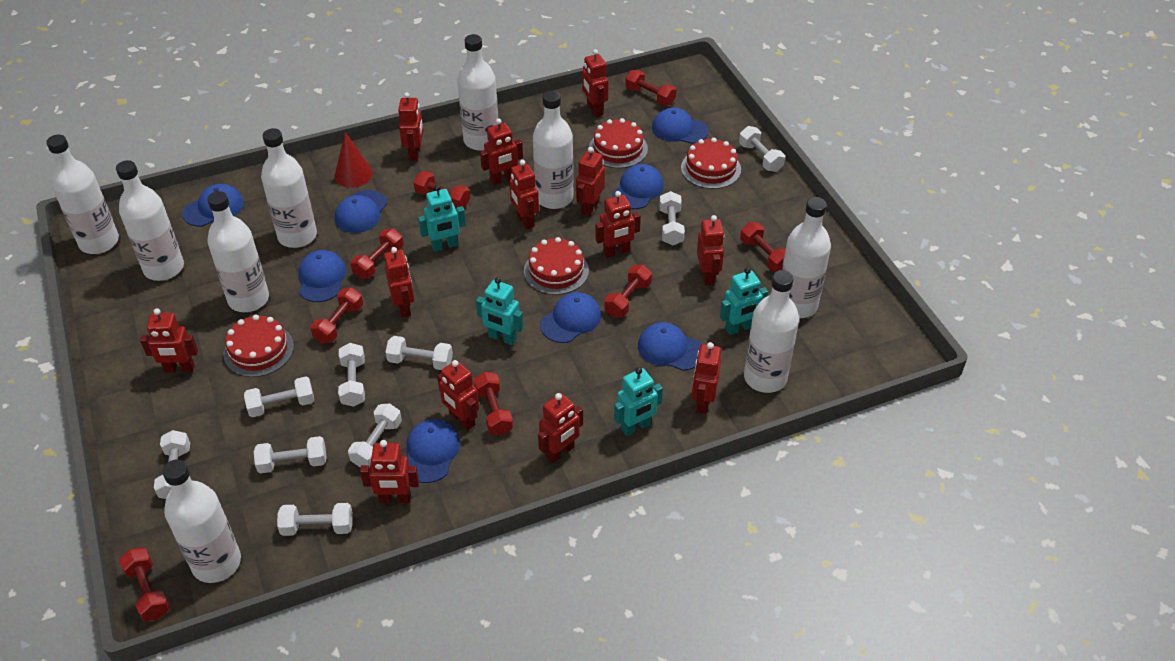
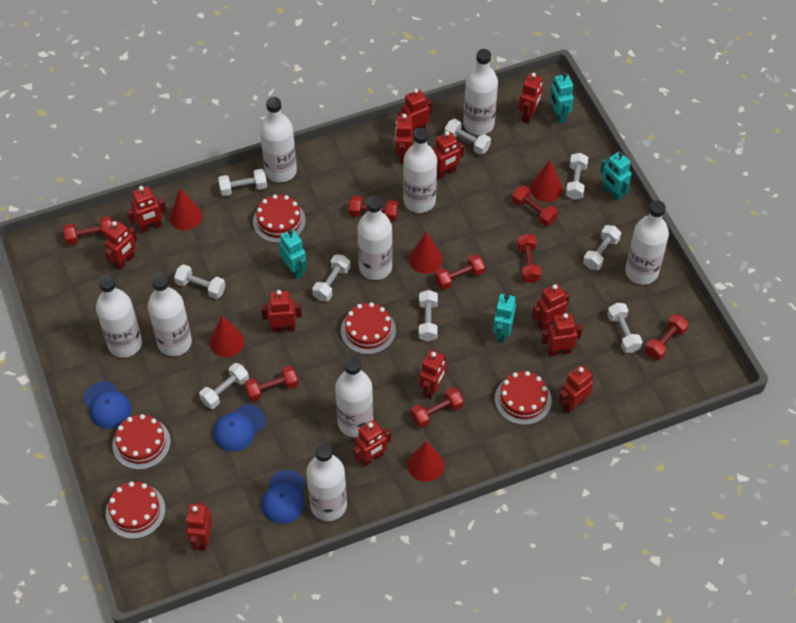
blue cap: [182,184,244,227] [298,250,346,302] [335,190,387,233] [406,419,460,483] [540,292,601,343] [612,164,664,209] [638,322,701,371] [652,108,709,144] = 8 -> [83,381,131,429] [213,404,266,452] [262,470,306,524] = 3
red cake: [223,315,294,377] [524,237,589,295] [589,118,648,168] [681,138,741,189] = 4 -> [106,482,166,539] [112,414,171,470] [253,194,306,243] [341,302,396,354] [495,371,552,425] = 5
red cone: [334,132,373,188] = 1 -> [169,188,203,230] [210,316,244,357] [407,441,444,482] [409,231,443,274] [530,160,562,202] = 5

